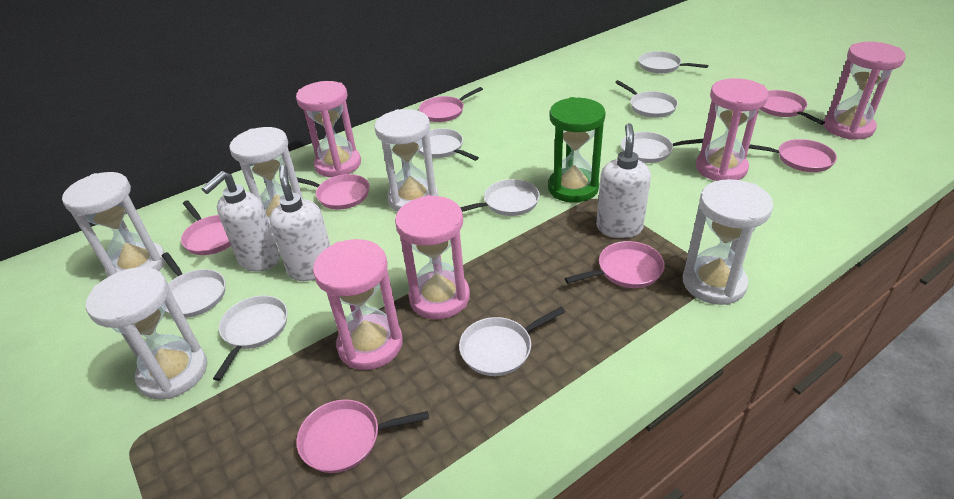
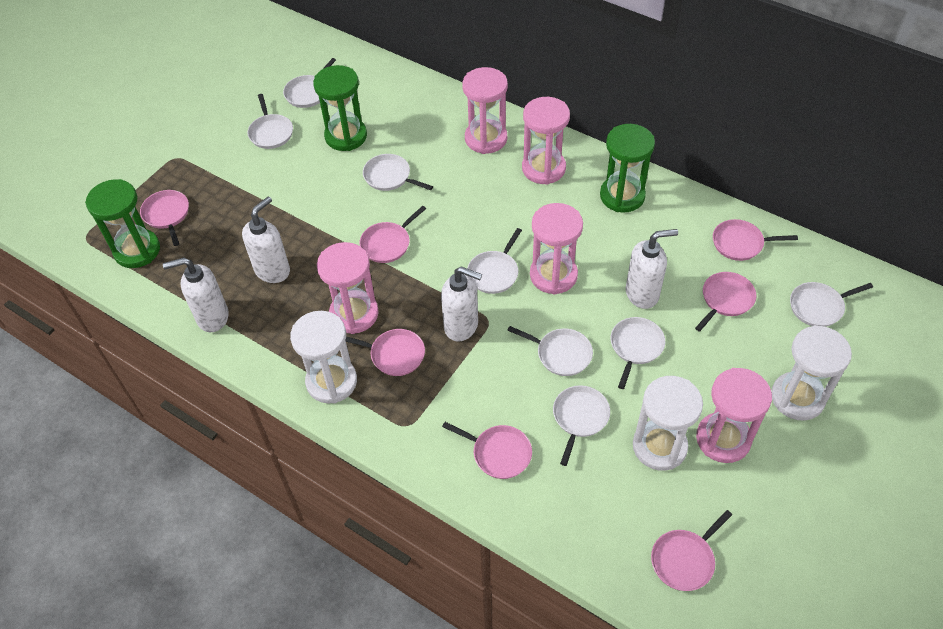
green hourglass: [548,97,606,203] = 1 -> [85,179,160,268] [313,65,367,151] [600,124,655,213] = 3
white hourglass: [62,172,165,277] [86,267,207,400] [229,127,303,230] [375,109,438,211] [683,179,773,305] = 5 -> [290,311,357,404] [633,376,703,471] [771,325,852,421] = 3
white soap dispenser: [202,171,280,272] [269,165,331,281] [596,123,651,238] = 3 -> [163,258,229,332] [242,197,290,283] [441,266,482,341] [626,229,678,309] = 4

